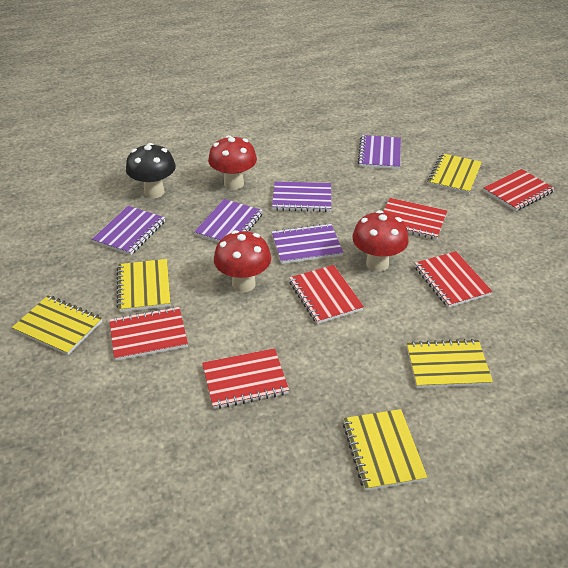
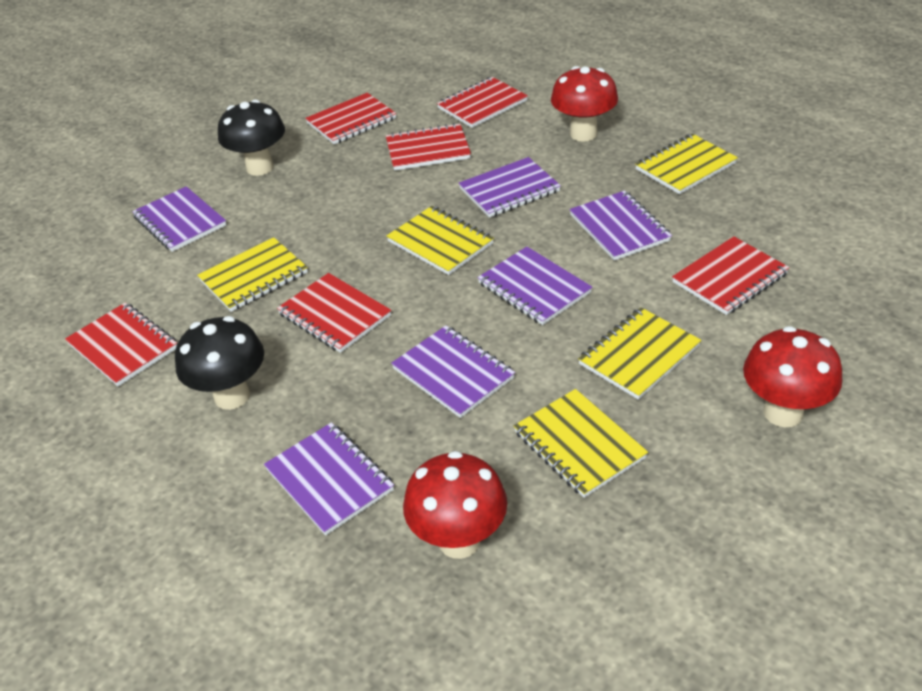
black mushroom: [126,143,176,198] = 1 -> [175,316,264,410] [218,100,285,176] = 2
purple notebook: [92,206,165,255] [194,199,263,242] [272,181,331,212] [272,223,343,264] [358,135,401,169] = 5 -> [132,186,226,252] [264,422,394,536] [391,326,515,418] [459,157,561,218] [478,247,592,325] [569,190,672,261] = 6

